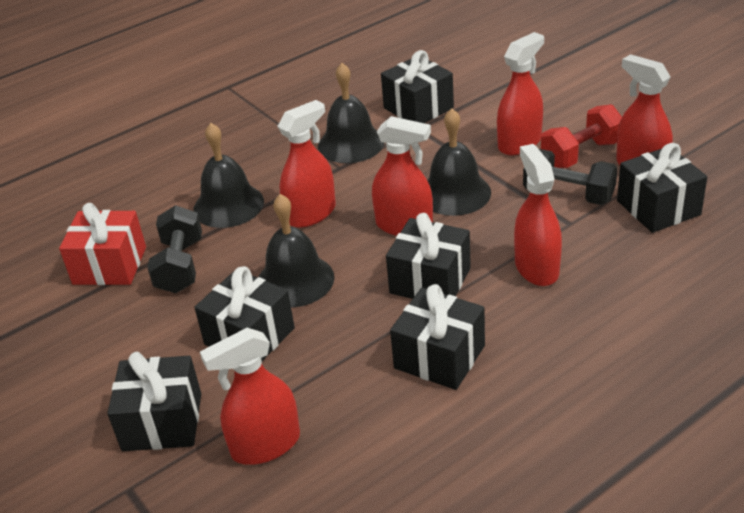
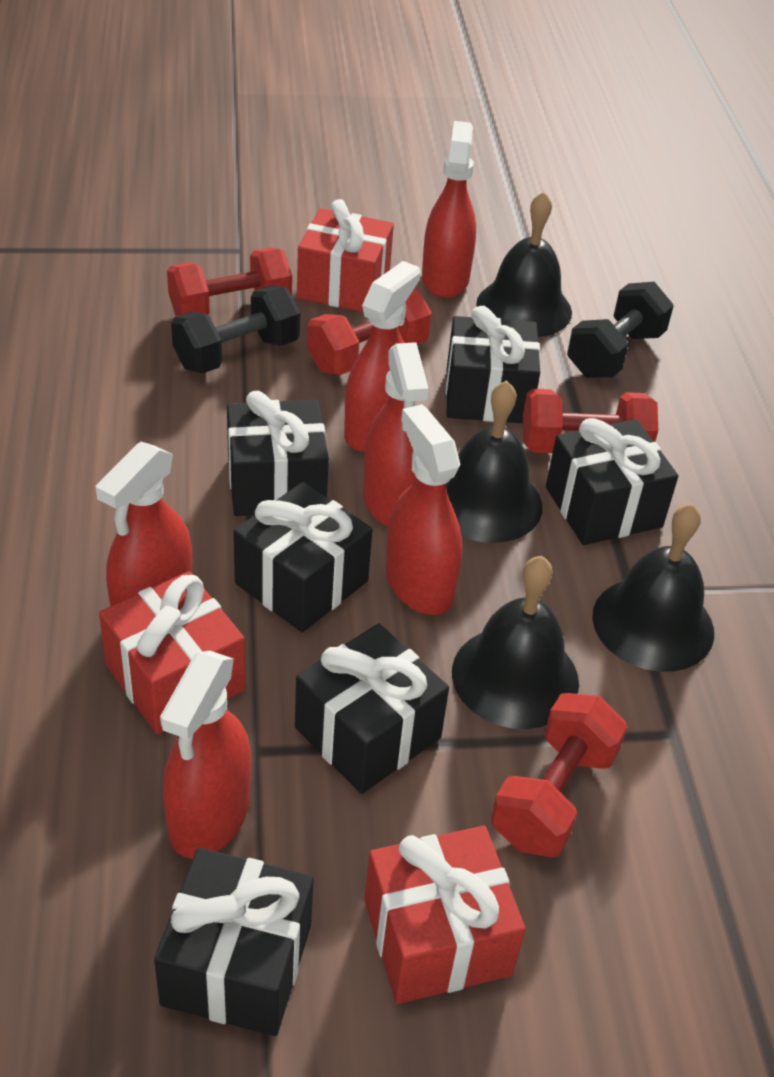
red dumbbell: [541,104,622,168] = 1 -> [167,248,292,316] [307,288,432,375] [491,693,628,857] [523,389,658,453] = 4
red gift: [59,203,146,285] = 1 -> [99,571,245,734] [297,199,394,312] [364,826,526,1004] = 3

